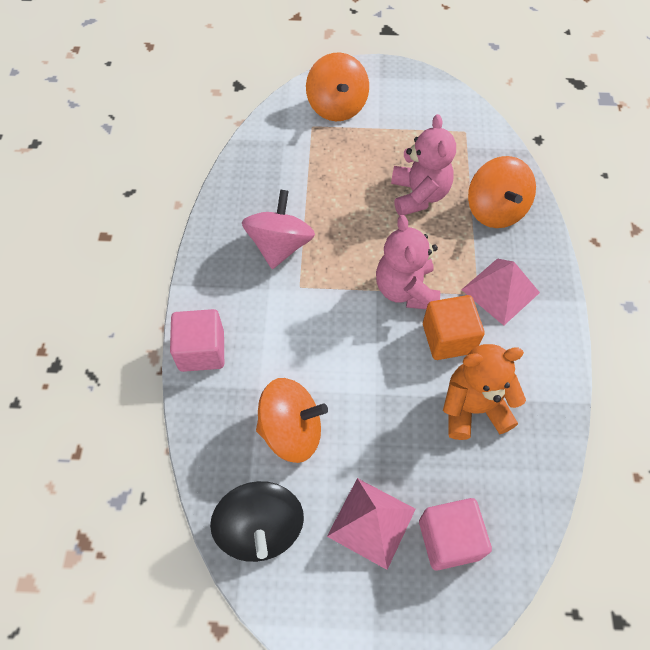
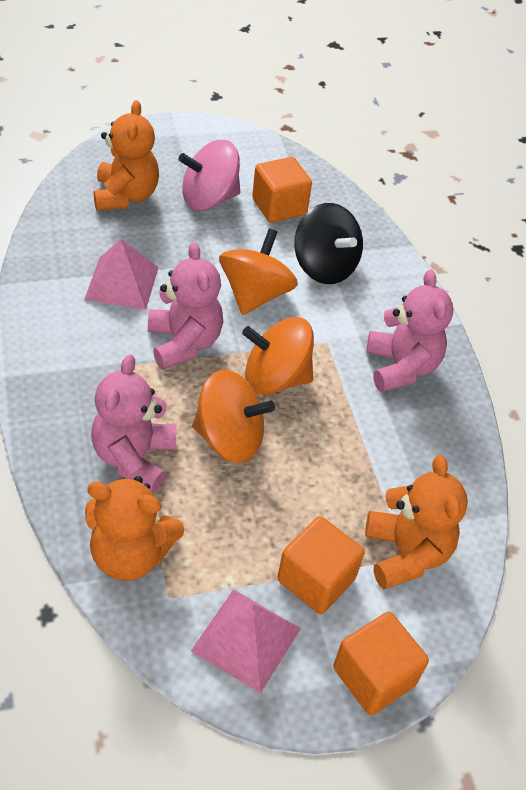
orange cube: [423,295,484,360] = 1 -> [252,157,312,223] [277,516,364,614] [333,612,429,715] = 3
orange teddy bear: [443,344,526,440] = 1 -> [85,476,185,581] [94,100,159,210] [365,455,468,589] = 3
pink cube: [170,309,224,372] [419,498,492,571] = 2 -> none = 0
pink teddy bear: [376,215,440,309] [391,114,456,216] = 2 -> [91,355,177,494] [148,242,223,369] [366,270,453,392] = 3

